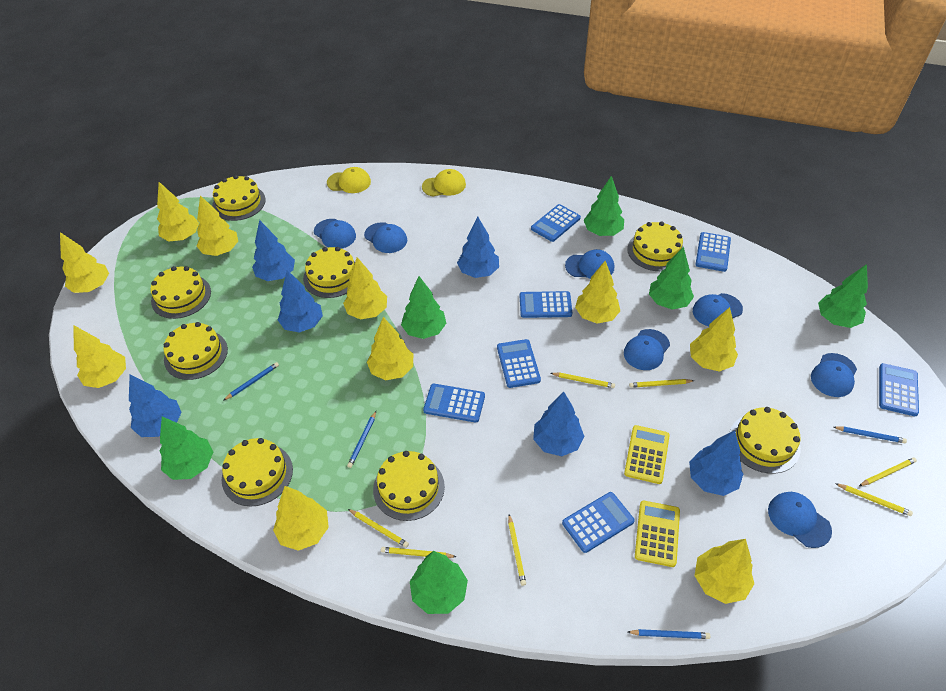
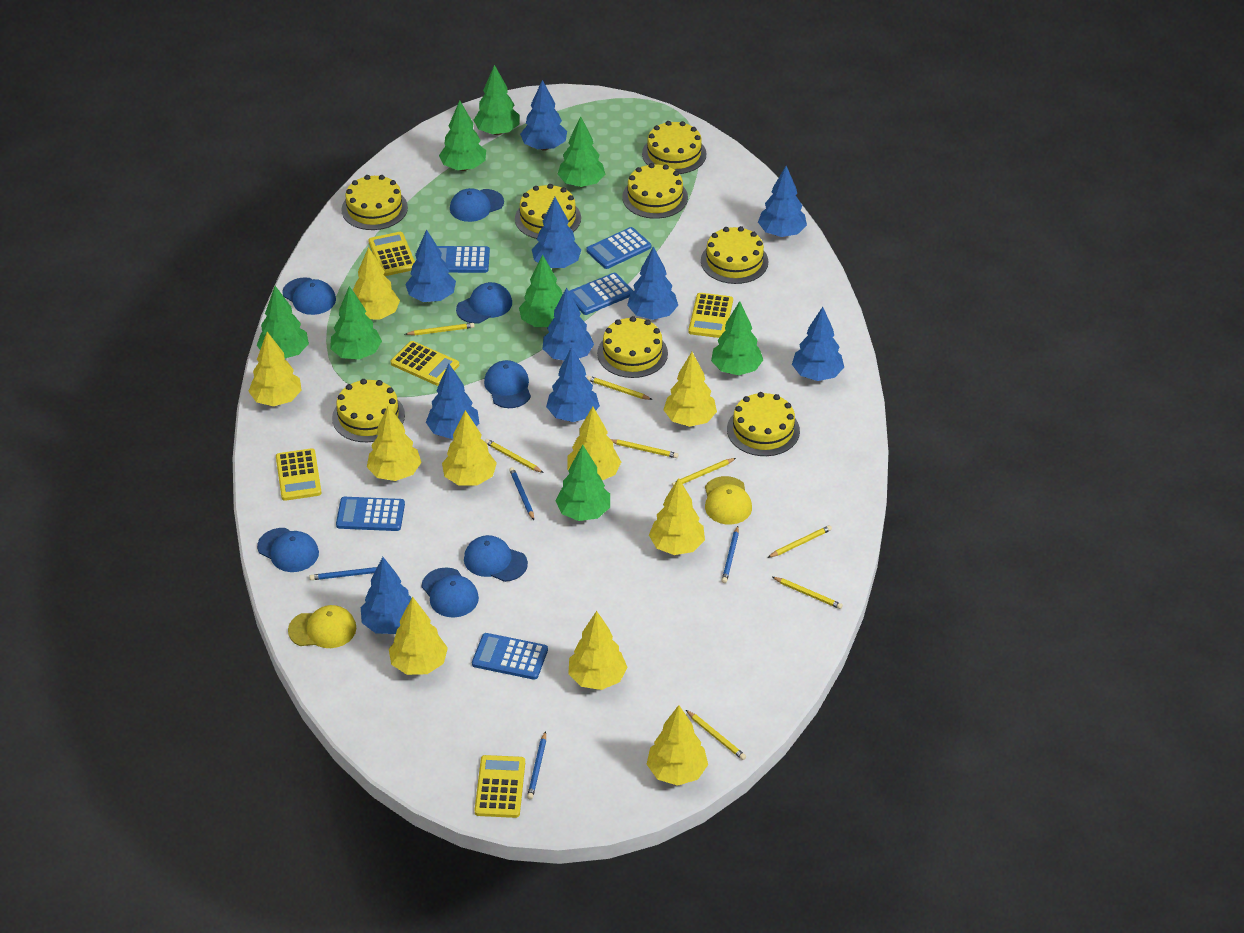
blue calculator: [423,384,485,423] [497,339,541,388] [520,291,572,318] [531,204,581,242] [562,492,635,553] [695,232,731,272] [879,363,919,416] = 7 -> [336,497,405,531] [438,246,490,273] [472,633,548,680] [569,273,633,315] [586,227,651,269] = 5
blue tree: [129,374,182,437] [252,220,295,281] [278,270,323,333] [457,217,499,278] [533,391,584,456] [689,430,743,496] = 6 -> [361,557,411,634] [405,229,456,302] [426,364,479,439] [520,80,567,151] [532,197,581,268] [543,287,594,360] [546,347,600,422] [627,246,678,320] [758,166,807,237] [792,307,844,381] = 10
green tree: [160,416,213,480] [401,276,446,339] [410,551,468,614] [584,176,624,236] [649,246,694,310] [818,264,868,328] = 6 -> [257,286,309,358] [330,286,382,360] [439,100,486,171] [473,65,520,135] [519,255,563,327] [556,445,610,521] [558,116,605,187] [711,301,763,375] = 8
yellow calculator: [624,425,670,484] [635,501,680,567] = 2 -> [276,448,322,501] [368,232,415,276] [391,341,459,386] [475,755,525,818] [688,293,733,338] = 5
yellow pencil: [348,509,409,548] [381,547,457,558] [508,514,526,586] [551,373,615,388] [629,379,694,388] [835,483,913,516] [859,457,917,486] = 7 -> [405,323,475,335] [485,439,544,473] [587,376,653,400] [611,439,678,458] [672,458,736,486] [686,710,746,760] [767,525,832,558] [773,577,843,609] = 8

